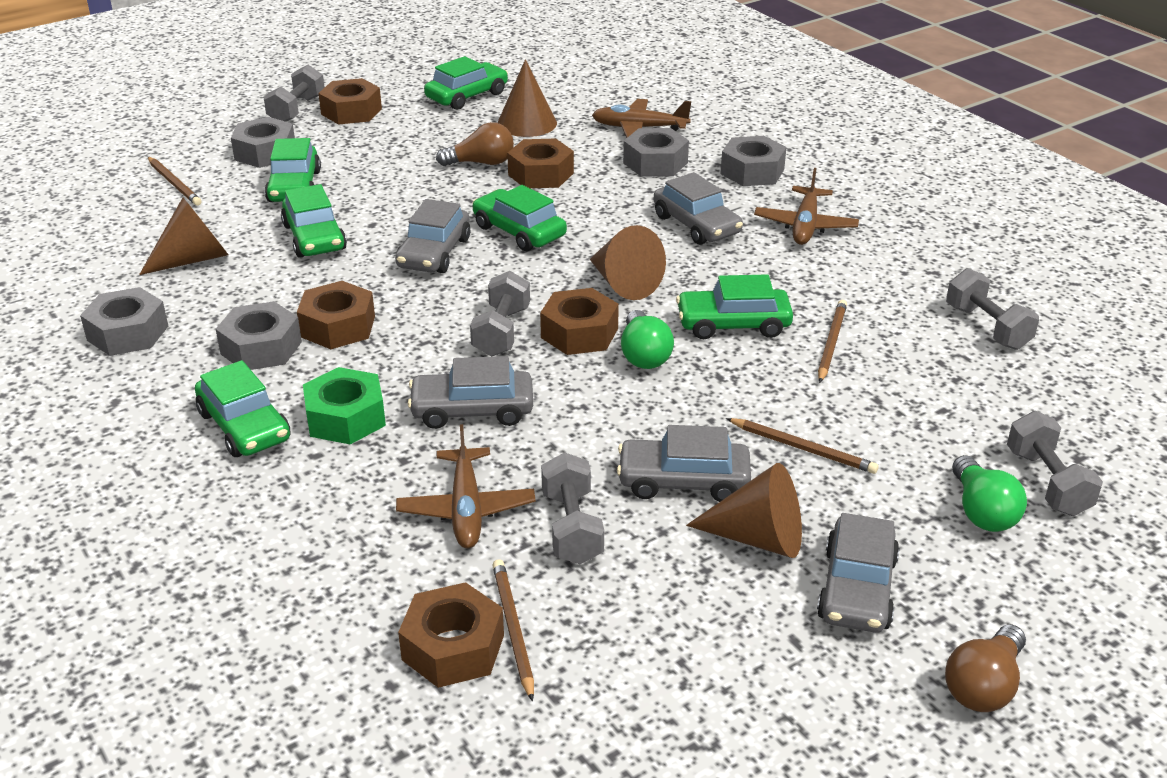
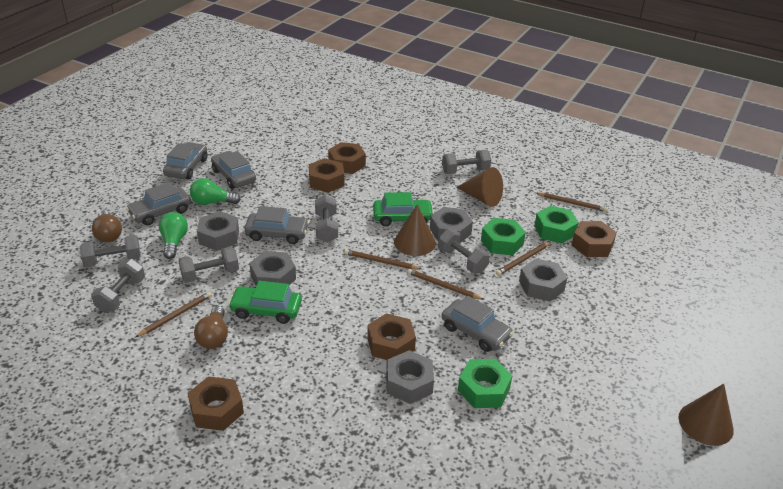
brown cone: [139,198,228,275] [498,59,557,137] [590,225,666,300] [686,463,802,558] = 4 -> [394,204,436,256] [456,167,503,207] [678,384,734,446] = 3
brown pencil: [148,157,202,206] [492,559,534,702] [726,418,879,474] [818,300,847,383] = 4 -> [136,291,212,337] [344,249,422,270] [407,269,484,300] [496,242,551,276] [536,193,608,212] = 5
brown plane: [396,424,535,548] [592,99,691,138] [754,168,859,245] = 3 -> none = 0
green car: [195,360,291,457] [265,138,321,202] [281,184,347,258] [424,56,508,110] [472,185,567,251] [676,274,793,339] = 6 -> [228,281,302,324] [373,192,434,226] = 2
green nut: [303,367,386,444] = 1 -> [458,359,512,408] [481,218,526,256] [534,206,578,244] = 3
grey dumbbell: [264,65,325,122] [470,271,530,357] [541,452,604,564] [946,268,1039,350] [1007,411,1103,516] = 5 -> [80,235,141,267] [91,259,145,312] [178,247,239,283] [315,195,338,243] [438,229,490,273] [442,150,491,174] = 6

